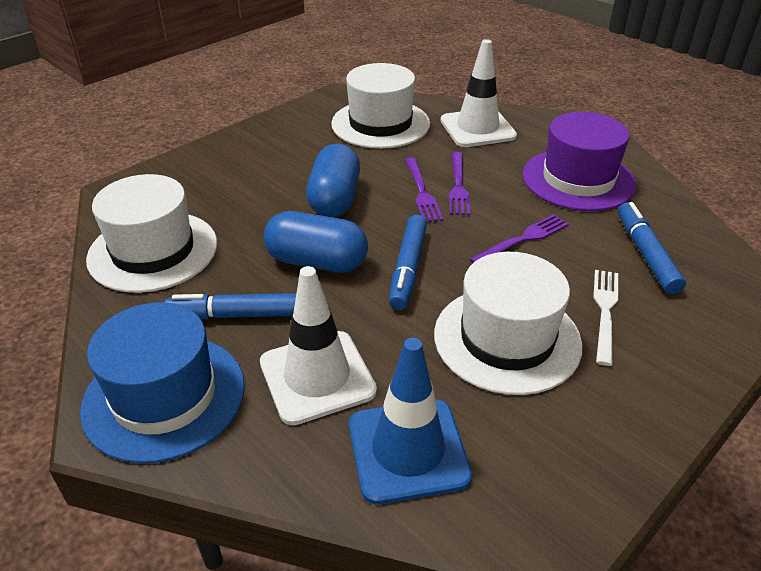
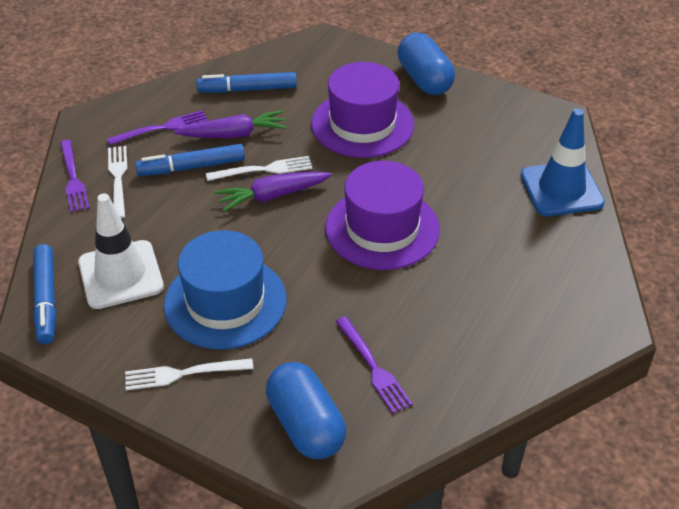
purple carrot: none = 0 -> [174,110,287,138] [215,172,332,212] = 2
purple hat: [522,112,636,211] = 1 -> [311,62,414,158] [325,161,440,270] = 2
white fork: [593,270,618,366] = 1 -> [108,146,127,218] [125,358,253,390] [206,156,312,181] = 3
white hat: [86,174,217,293] [331,63,430,149] [434,252,582,395] = 3 -> none = 0
white traffic cone: [260,266,377,425] [440,39,517,147] = 2 -> [78,193,164,309] = 1

